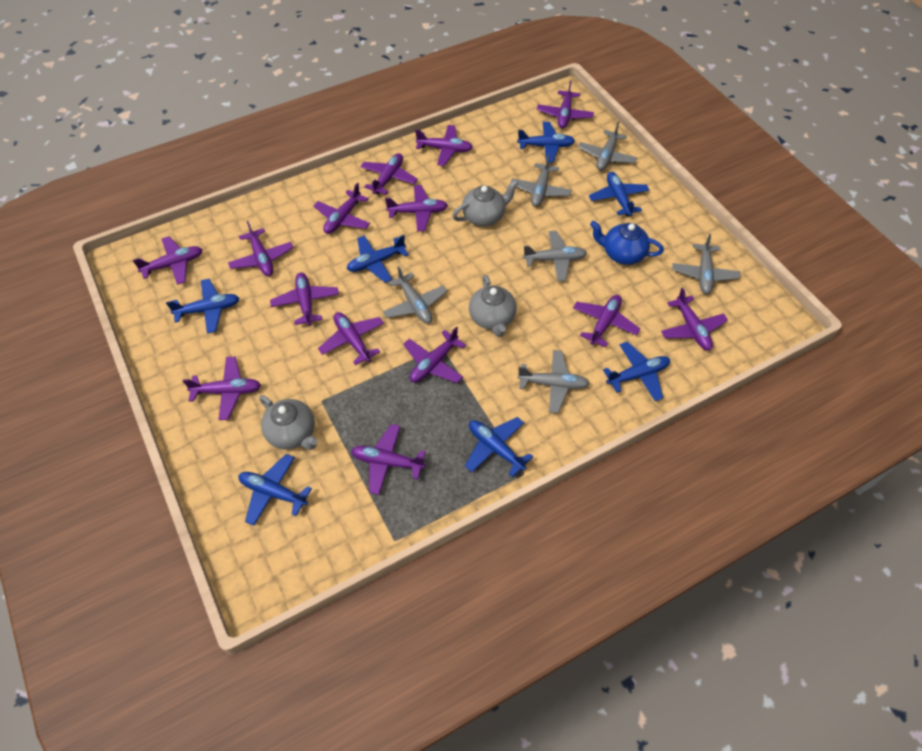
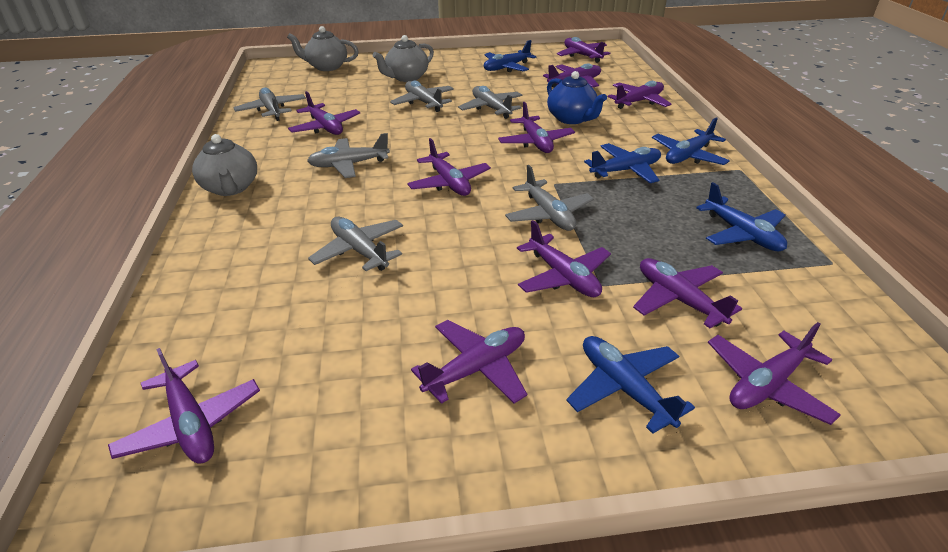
blue plane: [166,279,240,333] [238,454,312,526] [347,235,409,283] [465,417,533,477] [517,122,575,162] [589,172,649,216] [603,342,670,401] = 7 -> [484,40,536,72] [566,336,695,434] [584,143,661,183] [652,117,730,165] [696,182,787,251] = 5
purple plane: [133,236,203,285] [183,357,261,420] [228,221,294,276] [270,272,339,326] [313,183,370,234] [318,312,384,365] [351,424,426,495] [360,153,418,195] [385,185,448,231] [403,326,466,383] [415,125,473,166] [537,81,594,128] [573,295,640,347] [661,288,728,351] = 14 -> [108,348,260,464] [288,91,360,135] [407,138,491,196] [411,320,527,404] [498,102,575,153] [517,220,611,297] [543,63,601,88] [557,37,610,63] [608,81,671,109] [633,258,742,328] [708,322,841,425] = 11

